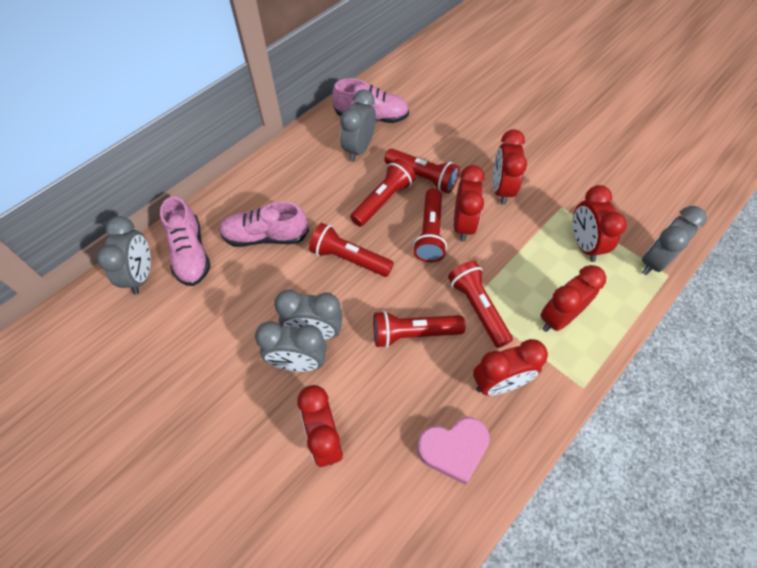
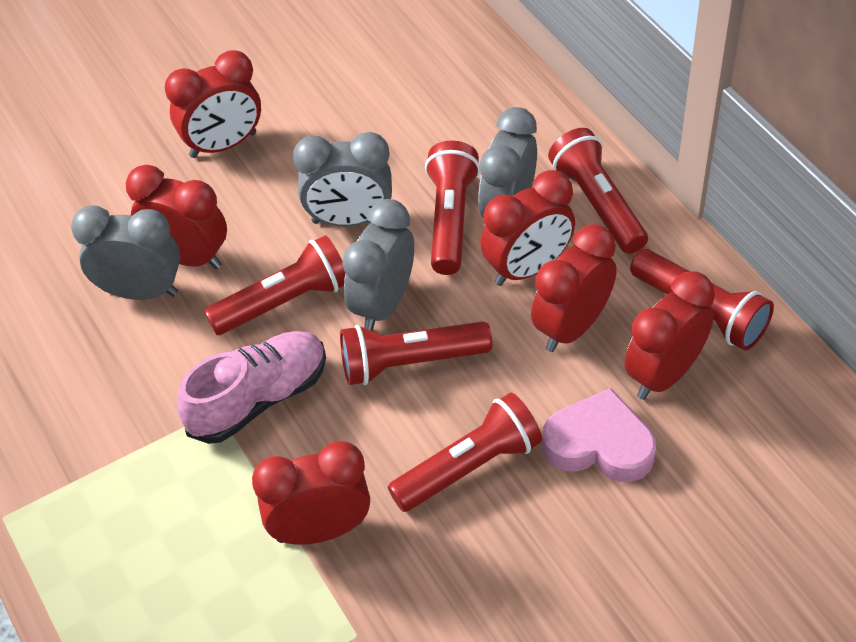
grey clock: [97,216,151,295] [255,321,327,372] [274,290,343,340] [340,89,376,162] [642,206,707,275] = 5 -> [71,205,180,300] [293,132,392,226] [342,199,414,331] [478,107,537,218] = 4
pink shoe: [160,196,210,286] [219,201,309,247] [332,78,409,123] = 3 -> [177,331,326,444] = 1

